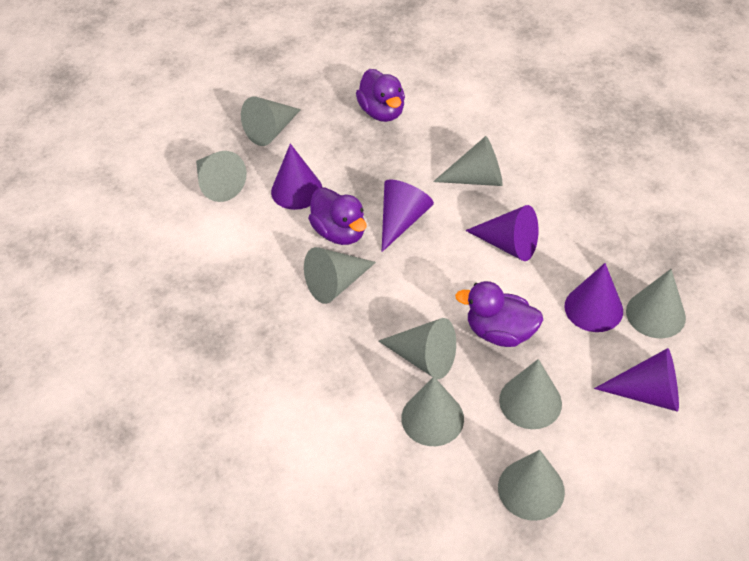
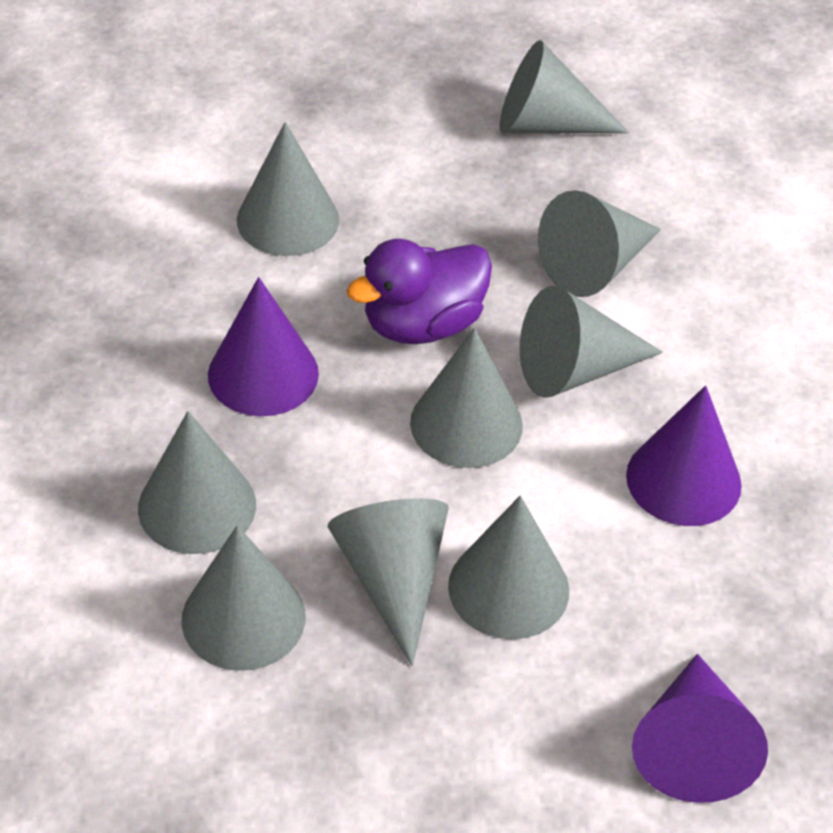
purple cone: [271,144,323,210] [382,180,434,252] [465,205,538,261] [564,263,623,332] [594,348,679,412] = 5 -> [208,277,319,416] [626,385,742,526] [632,654,768,803] = 3
purple duck: [308,187,366,245] [356,69,405,122] [455,281,543,347] = 3 -> [346,239,492,344] = 1

